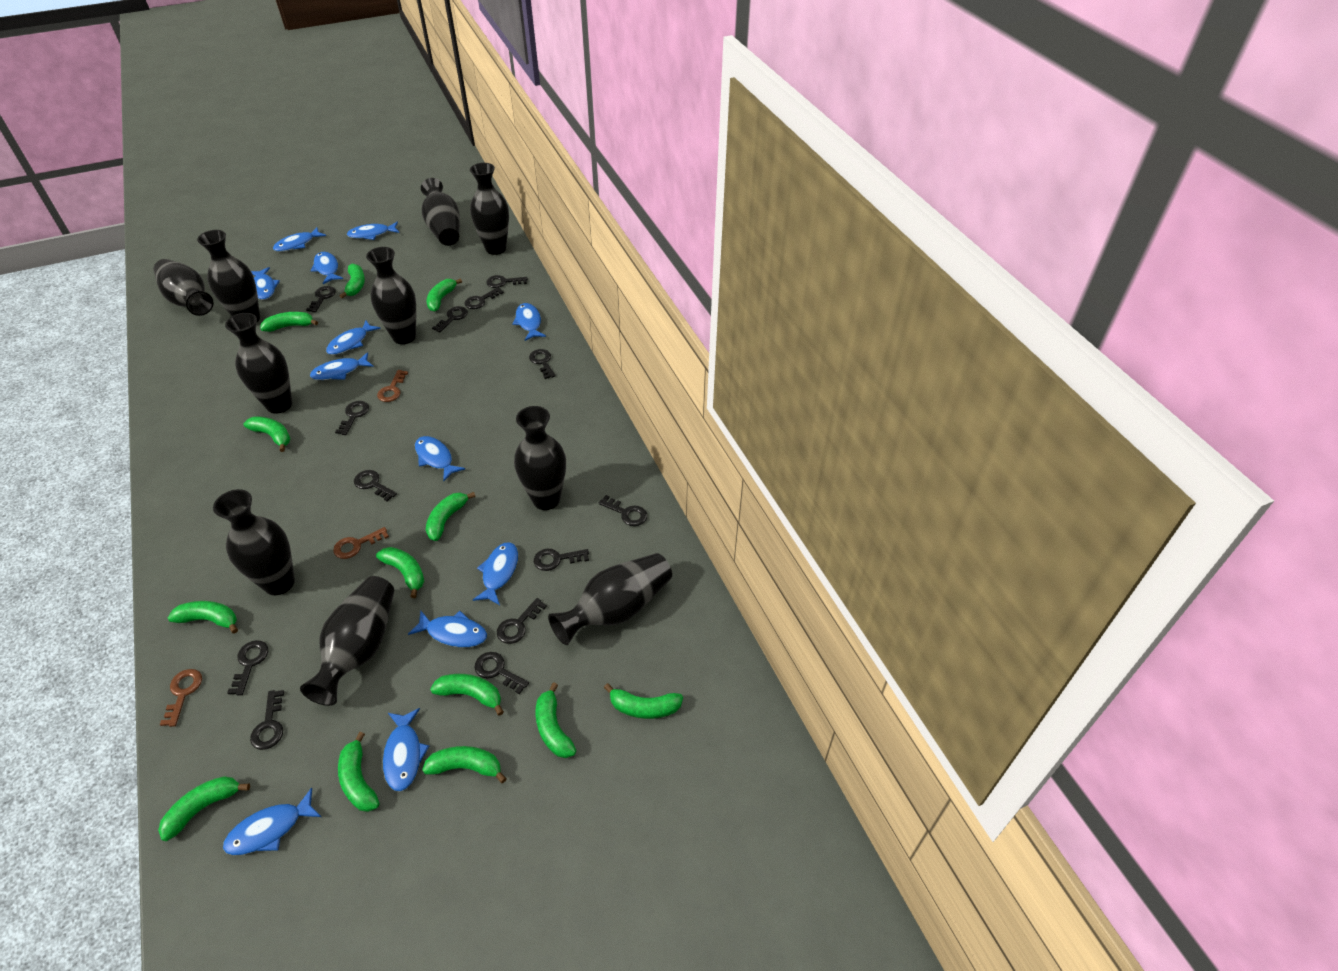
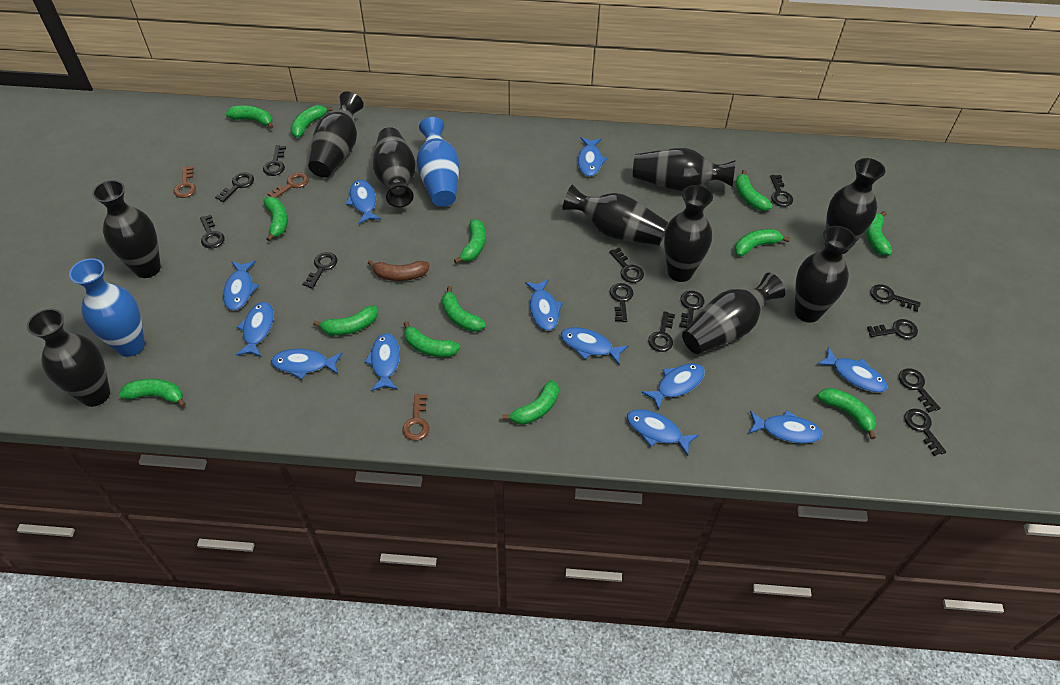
blue vase: none = 0 -> [69,258,145,357] [416,117,459,207] = 2
brown banana: none = 0 -> [368,260,429,281] = 1

